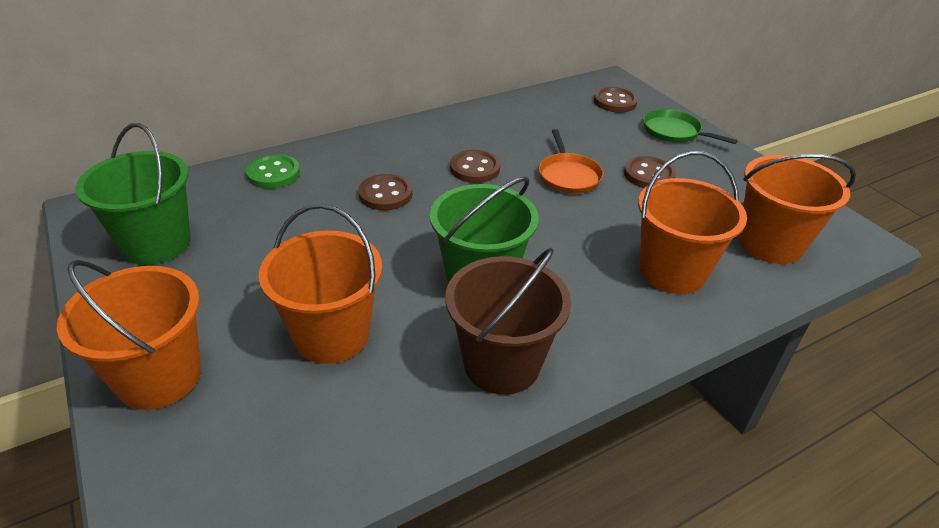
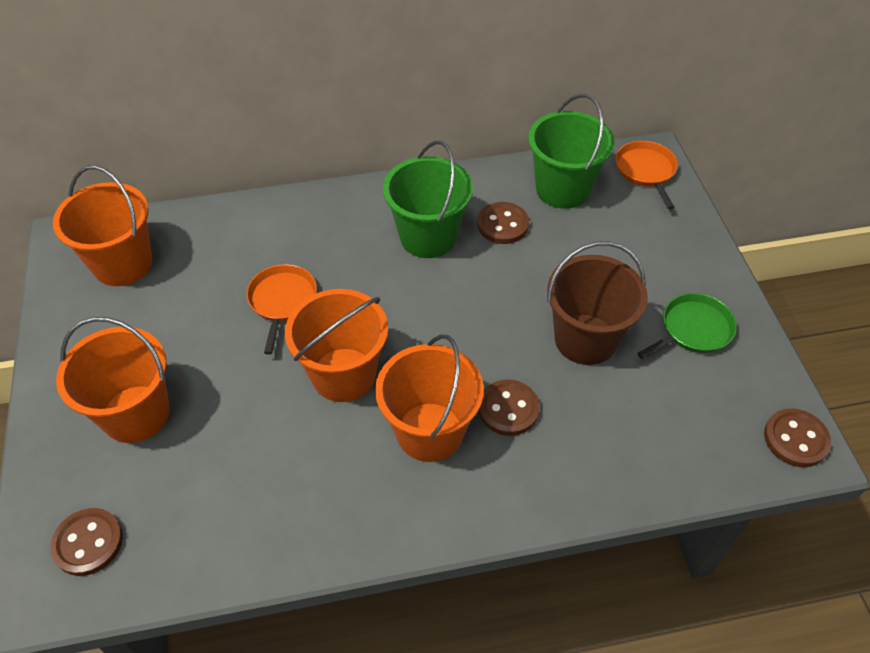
green button: [246,154,300,189] = 1 -> none = 0
orange pan: [539,129,604,194] = 1 -> [246,264,317,355] [616,141,678,209] = 2

